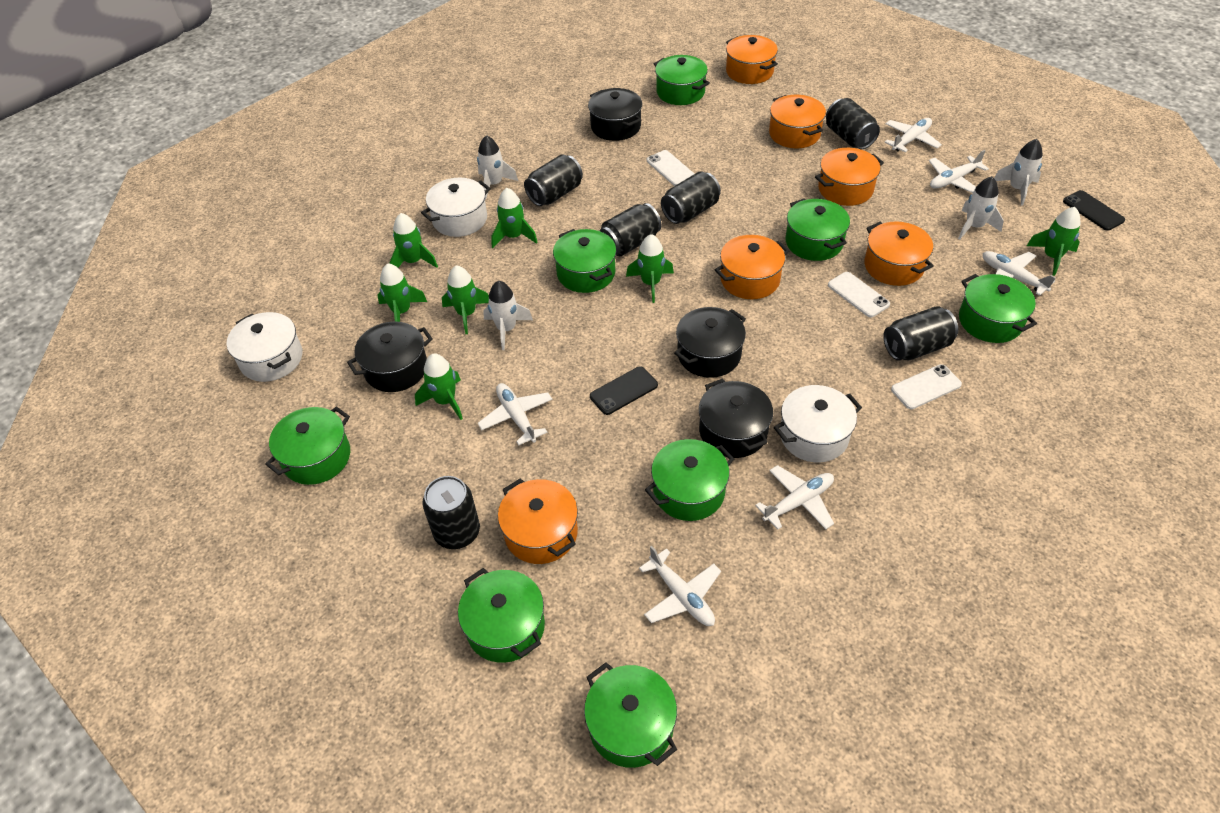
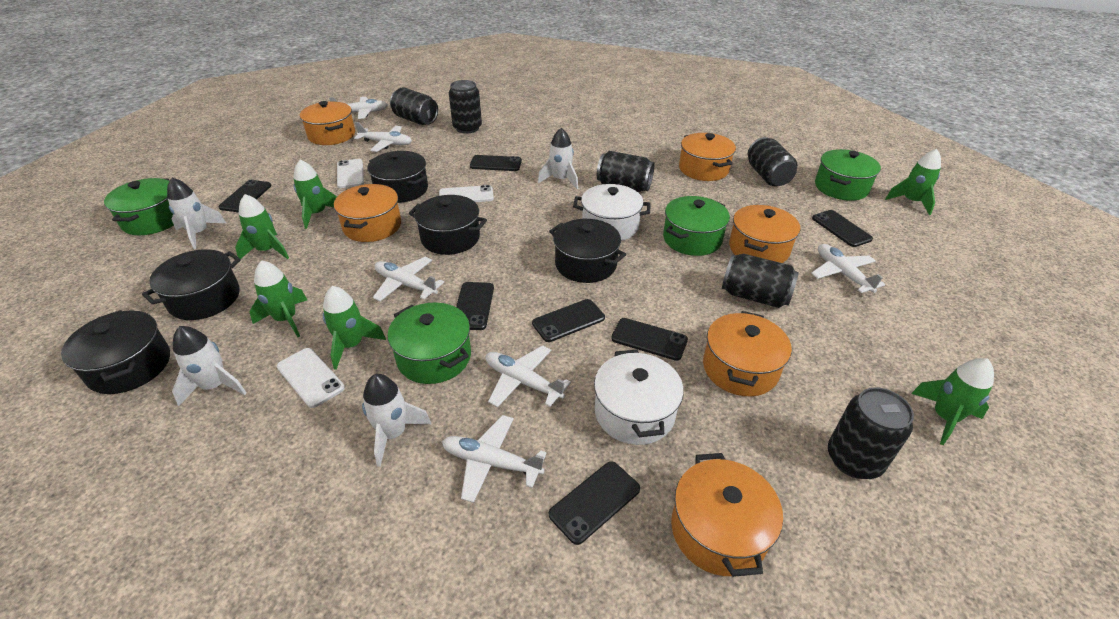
black phone: [590,366,658,415] [1063,190,1125,231] = 2 -> [219,180,271,212] [456,282,494,330] [470,155,522,171] [532,299,605,342] [549,461,640,545] [611,318,688,361] [812,210,873,247] = 7
black pot: [347,322,433,392] [588,88,642,141] [674,307,746,378] [699,378,773,458] = 4 -> [61,310,170,394] [142,249,241,320] [367,151,428,203] [409,195,487,255] [549,219,626,283] = 5
green pot: [265,406,350,485] [458,568,545,663] [553,229,616,293] [584,662,677,768] [645,439,734,521] [654,55,710,105] [785,198,850,261] [959,274,1037,343] = 8 -> [104,178,174,235] [387,302,471,384] [663,196,730,256] [815,149,881,201] = 4
green rocket: [377,263,427,322] [390,213,438,268] [415,354,463,420] [442,265,489,334] [491,188,538,248] [626,234,674,303] [1027,207,1081,276] = 7 -> [235,194,289,259] [250,260,307,337] [294,159,337,229] [323,286,386,370] [885,149,941,215] [911,358,994,445] = 6
white pot: [227,312,302,382] [421,178,491,237] [774,385,862,462] = 3 -> [573,184,651,241] [594,349,684,445] = 2

